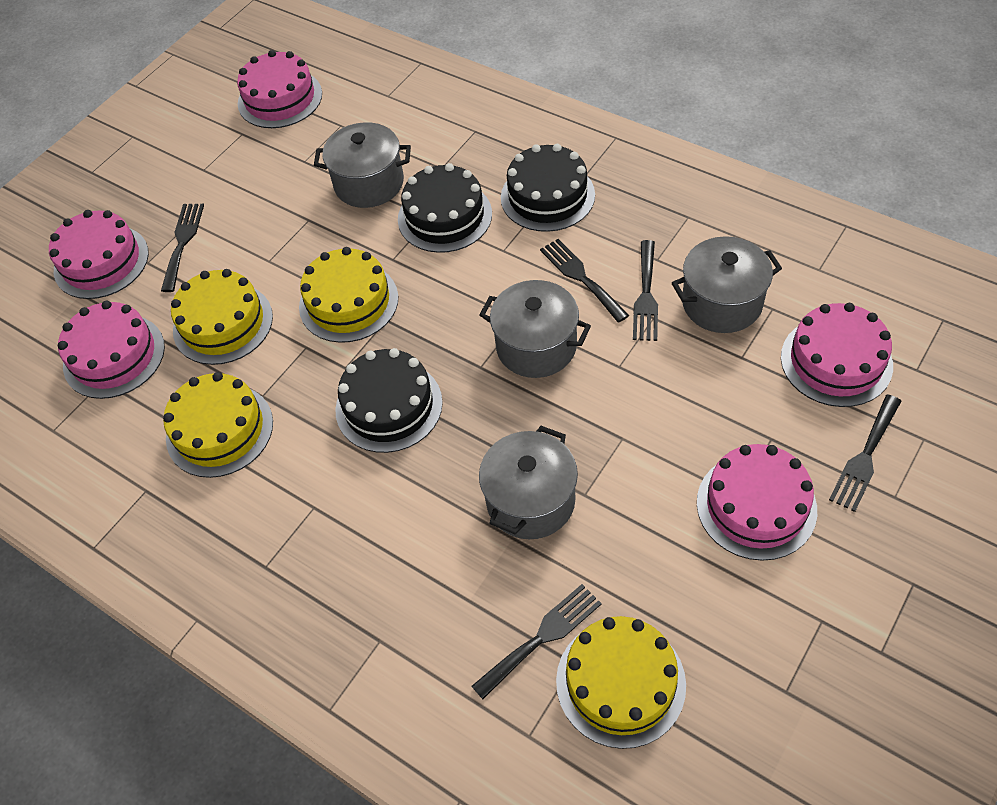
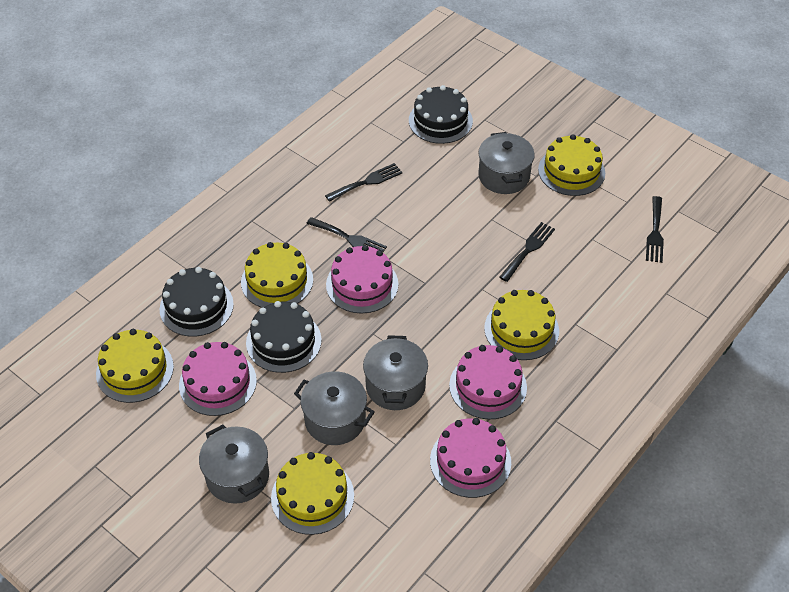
black fork: [161,204,204,292] [471,584,602,699] [540,239,629,323] [633,240,658,341] [829,395,901,512] = 5 -> [306,217,387,252] [325,163,402,202] [499,222,555,282] [646,196,664,263] = 4
pink cake: [49,210,149,299] [58,301,165,399] [237,50,322,128] [697,444,817,561] [781,303,893,407] = 5 -> [179,342,257,416] [326,245,399,314] [430,418,511,498] [449,345,527,419] = 4
yellow cake: [163,372,273,478] [171,269,273,365] [299,247,398,343] [556,616,686,749] = 4 -> [96,329,174,403] [241,242,313,308] [271,452,354,535] [484,290,559,360] [538,134,605,196] = 5

